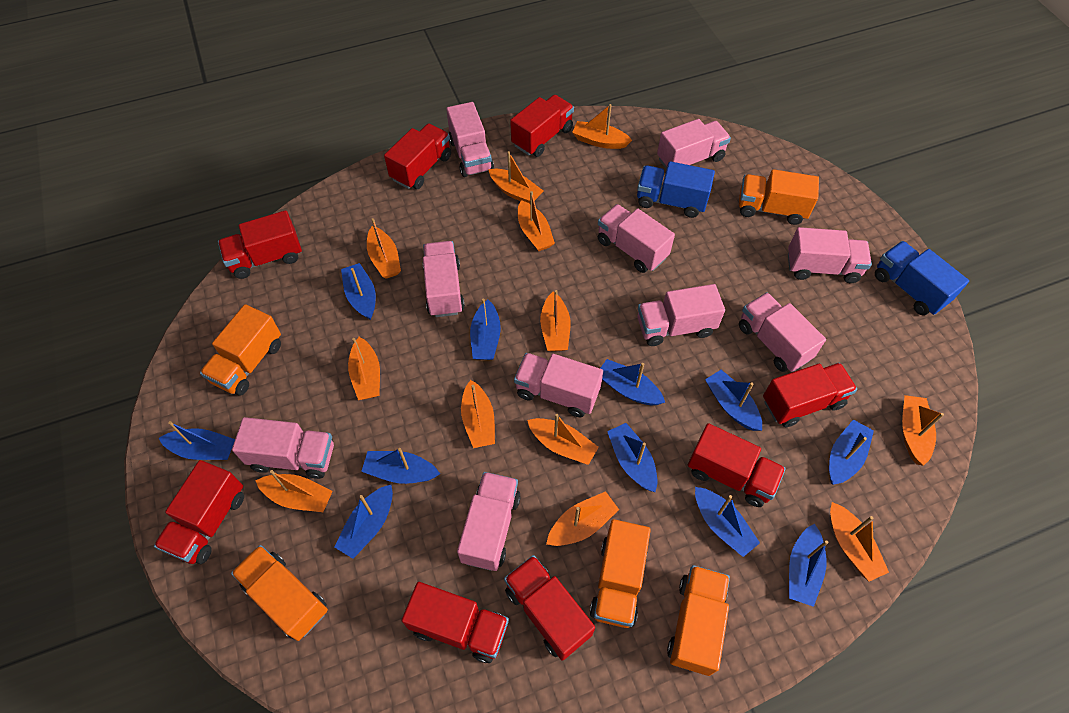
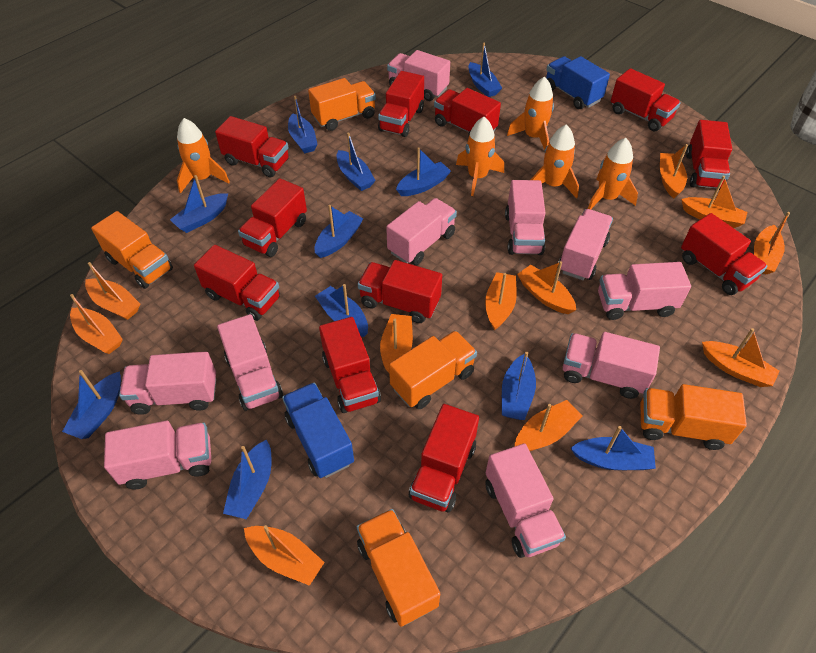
orange boat: [255,470,333,512] [348,337,380,400] [367,218,401,279] [461,380,495,448] [488,151,543,203] [518,191,555,251] [527,414,599,465] [540,290,571,351] [546,491,619,546] [572,104,632,149] [830,502,889,581] [902,395,944,466] = 12 -> [70,294,123,354] [85,262,140,320] [244,525,325,586] [380,314,413,373] [485,272,517,330] [515,400,582,451] [517,261,576,314] [660,144,688,198] [681,176,747,228] [702,328,780,387] [754,212,790,274] = 11
orange rocket: none = 0 -> [177,118,230,193] [456,117,504,196] [507,76,554,150] [531,125,579,199] [588,138,638,209] = 5
red truck: [154,460,244,564] [218,210,302,279] [384,124,451,189] [402,582,509,663] [504,555,595,661] [510,95,574,157] [688,423,786,507] [763,363,857,427] = 8 -> [194,245,280,321] [215,116,289,178] [238,178,307,257] [319,317,381,413] [358,260,442,323] [378,71,424,137] [409,404,479,513] [434,88,501,136] [611,68,681,131] [681,213,767,295] [686,120,732,190] = 11

